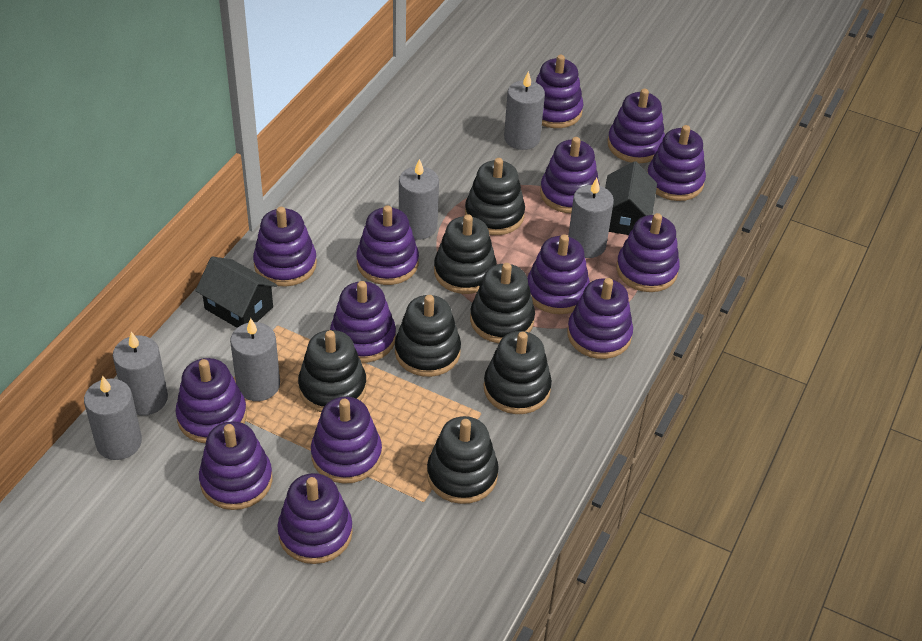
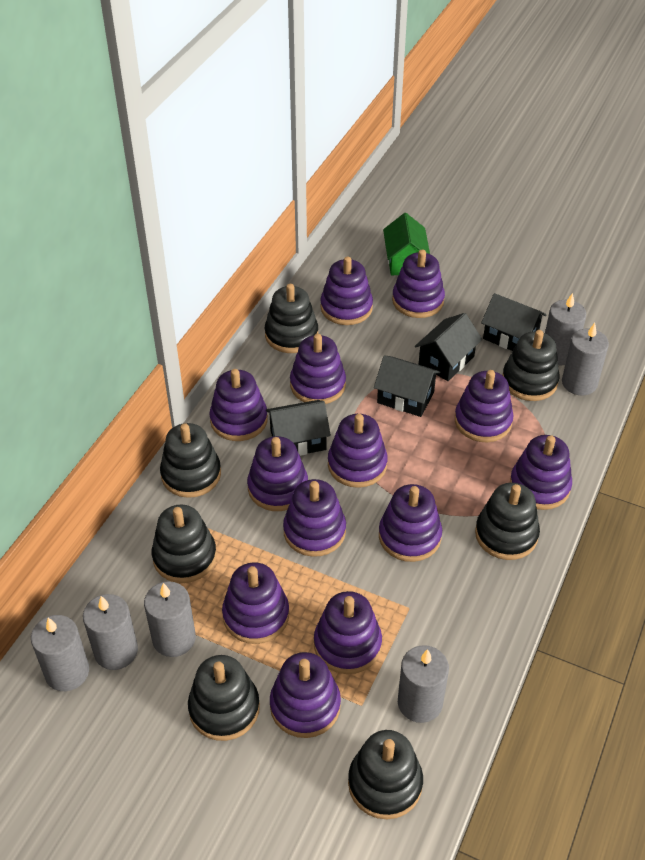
black house: [195,256,277,328] [605,161,657,235] = 2 -> [266,400,331,456] [374,355,440,417] [415,313,482,381] [481,293,546,351] = 4
green house: none = 0 -> [383,213,430,275] = 1
purple stacking toy: [176,358,247,443] [199,421,272,510] [253,207,317,287] [278,473,353,564] [311,397,382,484] [330,281,396,363] [356,205,419,285] [527,234,590,314] [536,55,583,128] [540,137,600,213] [567,278,633,359] [608,89,665,163] [616,213,680,292] [647,125,706,201] = 14 -> [209,369,268,441] [222,562,289,644] [247,436,308,511] [270,652,341,738] [283,479,346,557] [290,334,346,404] [314,591,382,674] [320,256,373,325] [328,414,388,488] [379,484,442,562] [392,250,445,318] [455,370,514,442] [510,435,572,510] = 13

